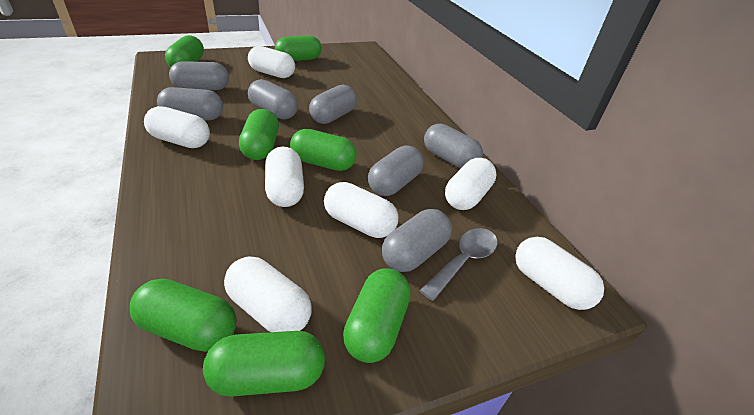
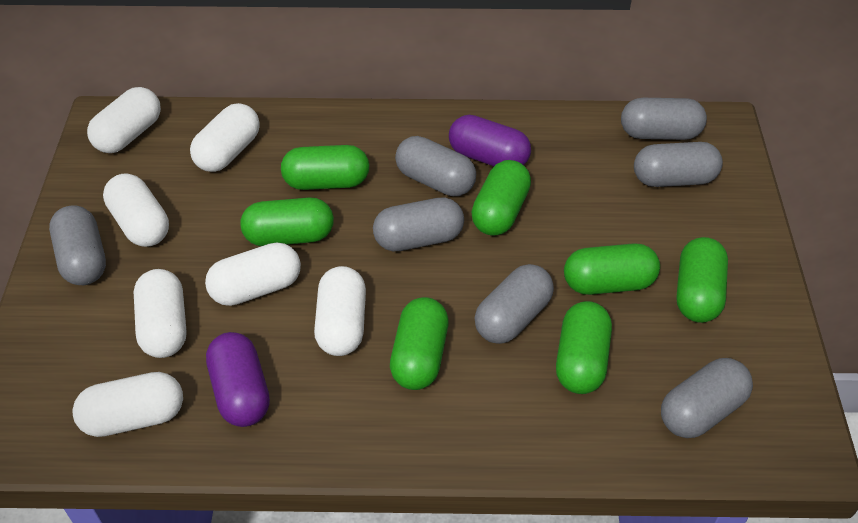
grey spoon: [420,228,498,301] = 1 -> none = 0
purple capsule: none = 0 -> [206,332,270,427] [449,115,531,166] = 2

